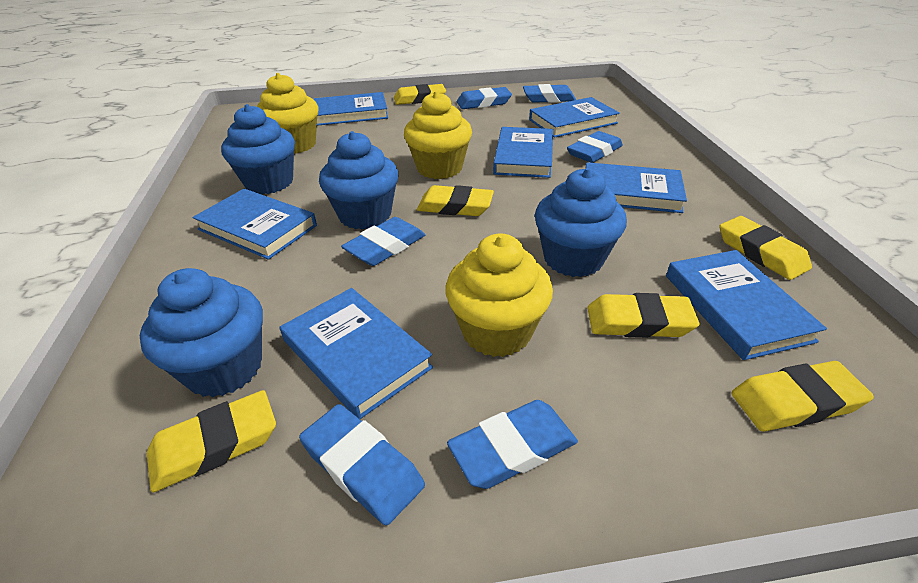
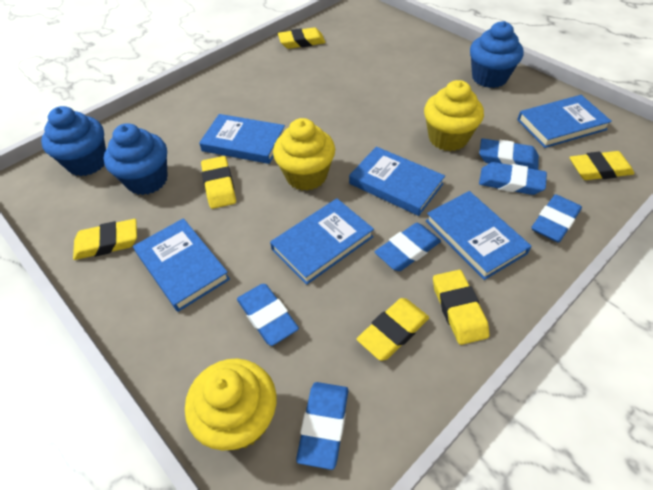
blue book: [193,189,317,260] [280,288,433,419] [314,92,388,126] [493,127,553,178] [529,97,620,138] [585,162,687,213] [666,250,827,360] = 7 -> [133,218,230,312] [199,114,285,164] [270,199,374,285] [349,147,445,216] [426,191,531,280] [517,95,612,148] = 6
blue cupcake: [140,268,263,398] [221,104,295,194] [319,131,398,230] [535,168,627,277] = 4 -> [41,106,106,176] [104,123,168,195] [470,21,524,88] = 3

